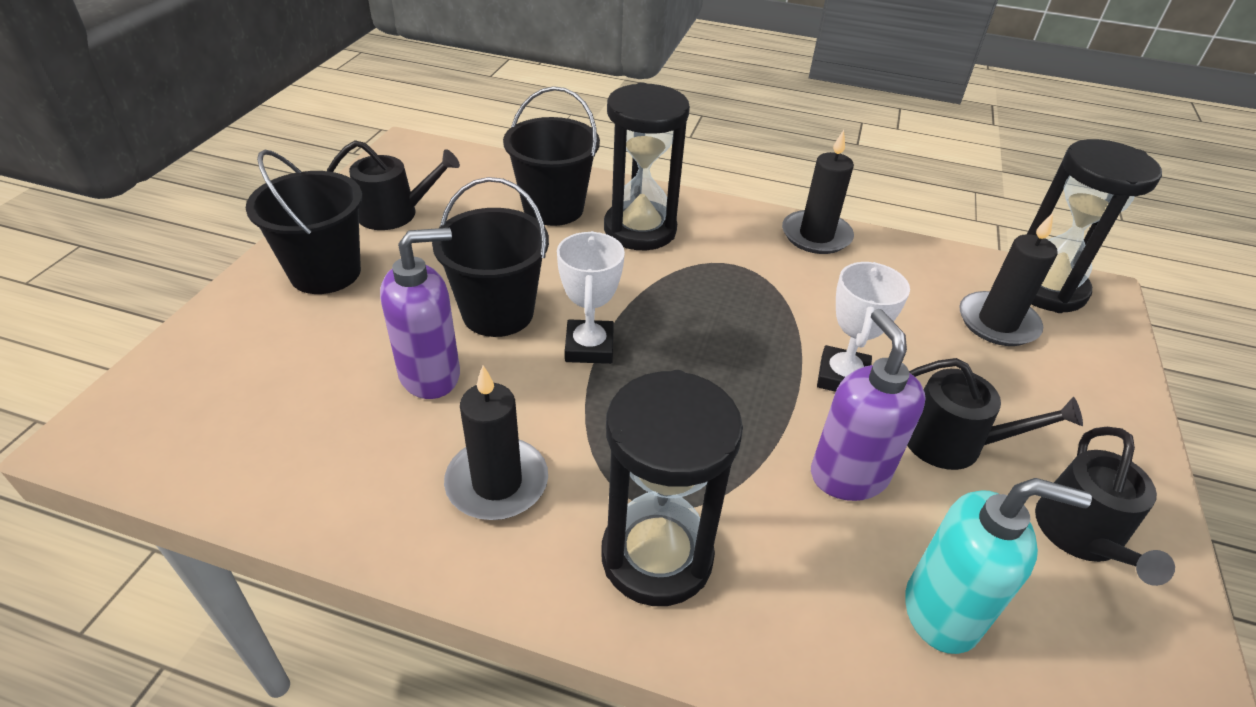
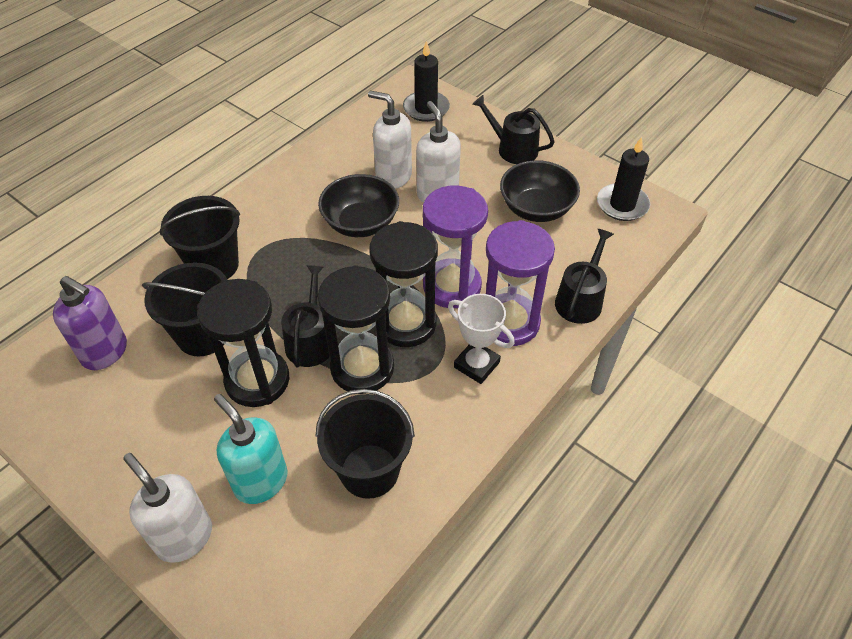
black bowl: none = 0 -> [318,174,399,237] [500,160,580,222] = 2
black candle: [444,365,548,520] [782,130,854,254] [959,213,1058,346] = 3 -> [403,41,450,122] [597,137,650,221] = 2
purple hourglass: none = 0 -> [423,185,488,308] [486,220,555,346] = 2
purple soap dispenser: [380,228,460,399] [811,309,926,501] = 2 -> [53,276,127,370] = 1
white soap dispenser: none = 0 -> [123,453,212,563] [368,91,412,189] [416,101,461,203] = 3
white trophy: [557,231,625,364] [817,262,910,392] = 2 -> [448,294,515,384] = 1

